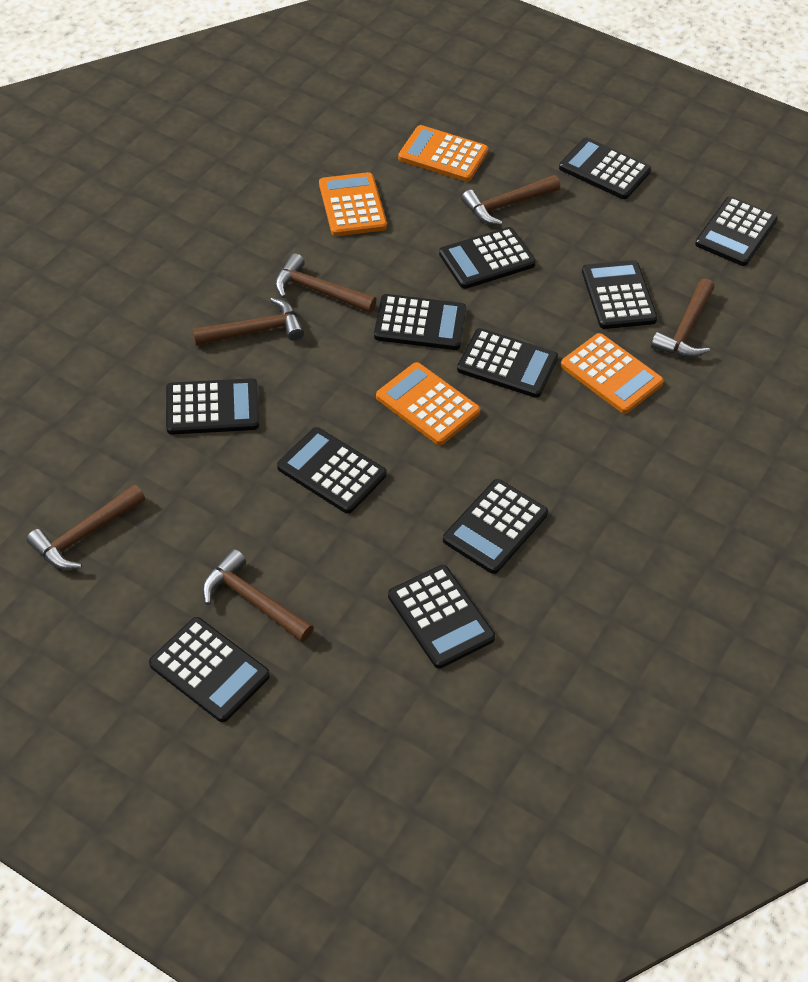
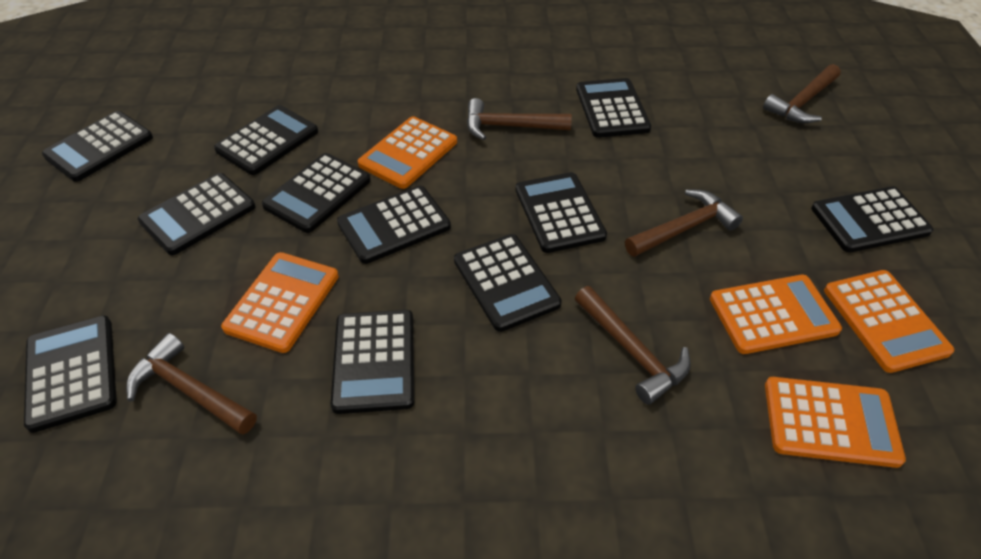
brown hammer: [26,485,145,570] [192,298,304,346] [202,549,314,642] [275,253,377,313] [461,175,560,225] [651,278,715,358] = 6 -> [126,333,257,435] [467,98,572,140] [575,286,691,405] [625,190,743,257] [763,64,841,123] = 5
orange calculator: [319,172,387,236] [376,362,480,445] [398,125,488,182] [561,333,664,414] = 4 -> [221,252,339,353] [358,116,457,189] [710,275,842,354] [765,377,906,468] [824,270,955,373] = 5

